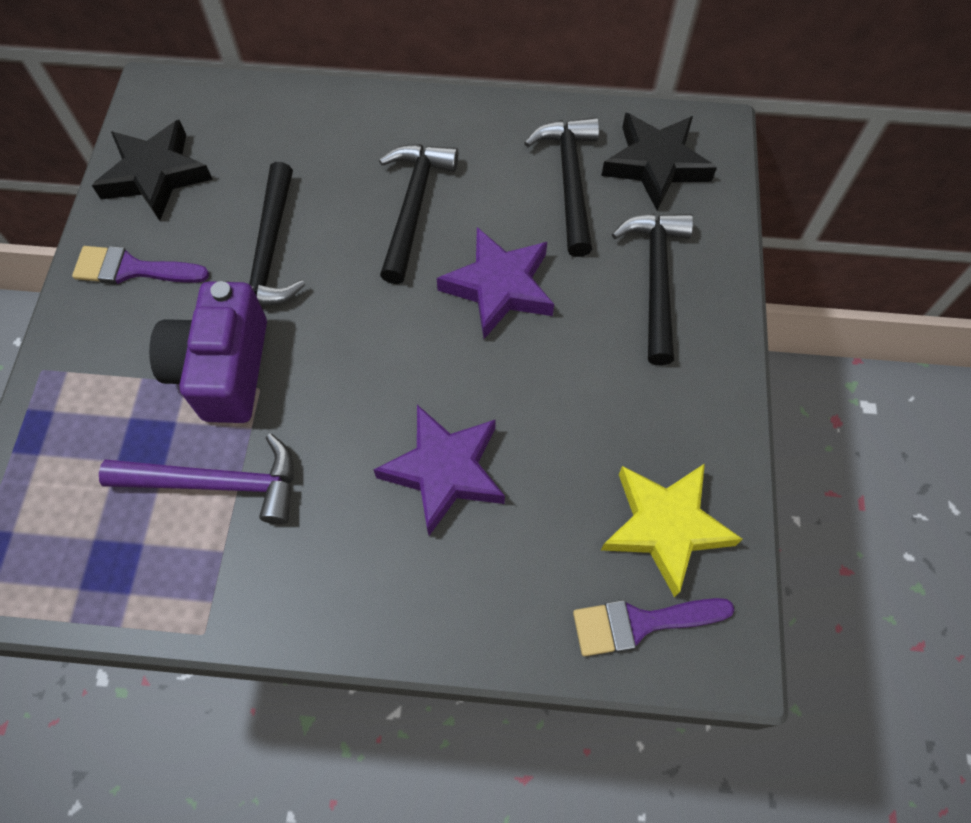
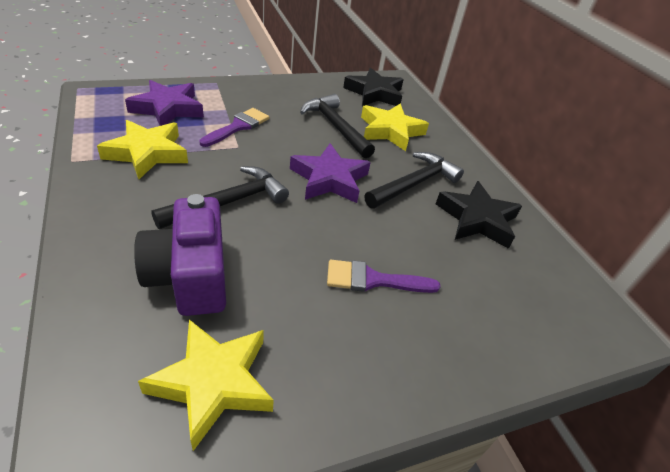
black hammer: [224,162,306,306] [379,144,458,284] [525,117,599,257] [612,214,693,366] = 4 -> [151,166,289,229] [300,94,375,158] [364,152,464,209] = 3
purple hammer: [99,434,294,524] = 1 -> none = 0
yellow star: [601,463,742,598] = 1 -> [97,120,188,179] [138,319,274,451] [361,103,429,151] = 3

